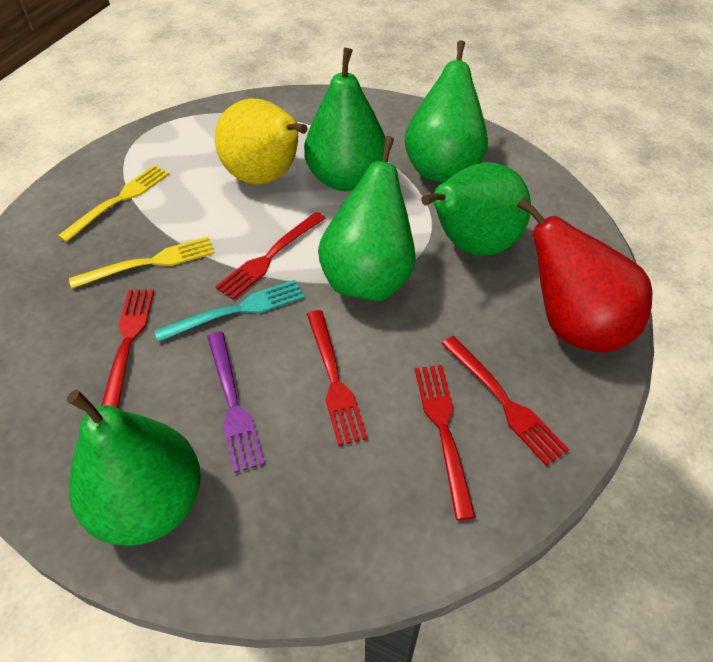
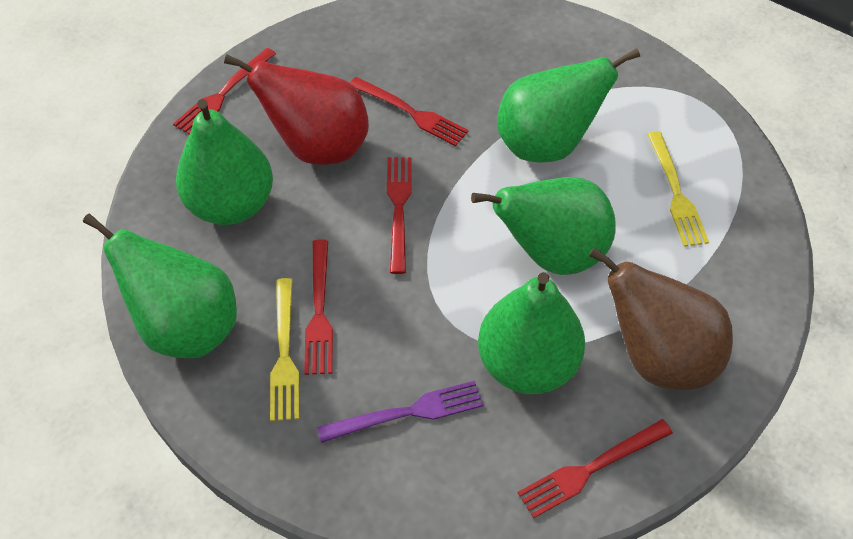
brown pear: none = 0 -> [589,247,733,390] = 1
turquoise fork: [154,280,304,342] = 1 -> none = 0
yellow pear: [215,98,308,184] = 1 -> none = 0

